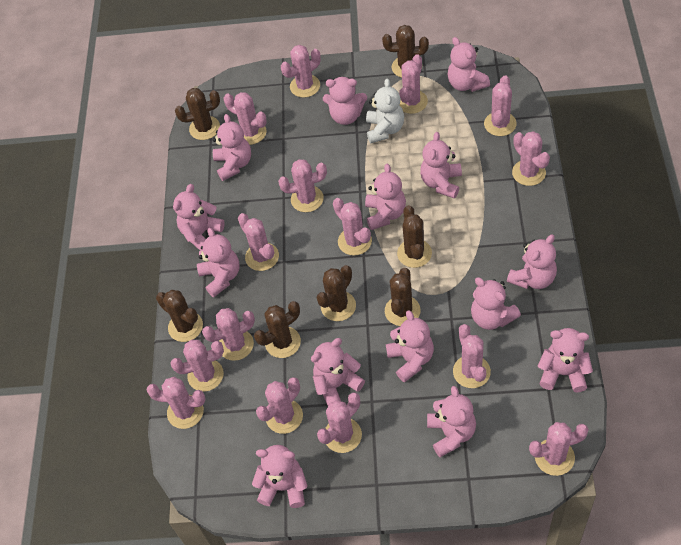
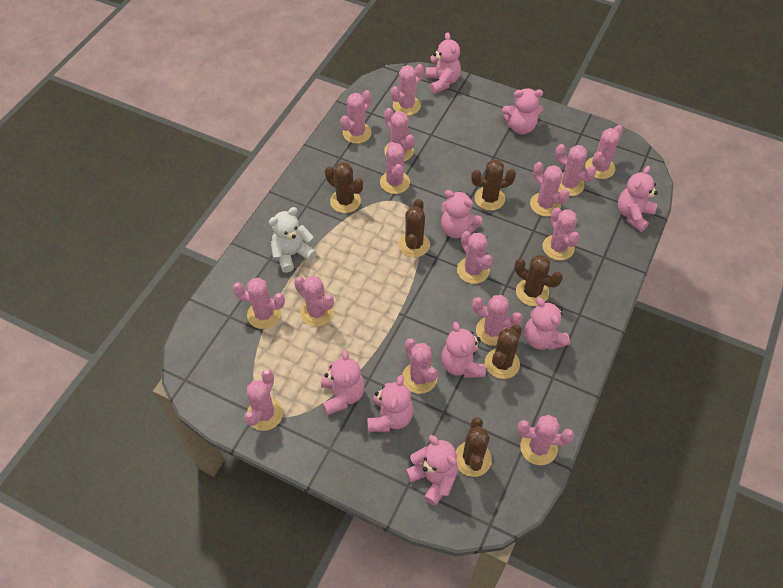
brown cactus: [156,290,203,342] [175,88,220,140] [254,301,301,358] [317,265,356,321] [382,25,429,78] [385,268,421,326] [397,205,432,268] = 7 -> [325,162,363,213] [398,199,430,257] [456,417,492,477] [471,159,516,211] [485,325,522,379] [514,255,563,306] = 6
pink teddy bear: [173,184,225,250] [197,228,239,297] [213,114,251,181] [252,445,308,508] [311,338,365,405] [323,77,367,125] [365,164,406,230] [386,310,434,383] [420,132,462,199] [427,386,476,457] [447,37,490,92] [471,277,521,330] [507,234,557,289] [538,328,593,392] = 14 -> [321,350,365,415] [368,375,414,432] [405,435,458,506] [426,32,461,94] [441,190,482,239] [441,322,486,378] [502,88,543,134] [524,297,570,350] [618,166,658,232] = 9

